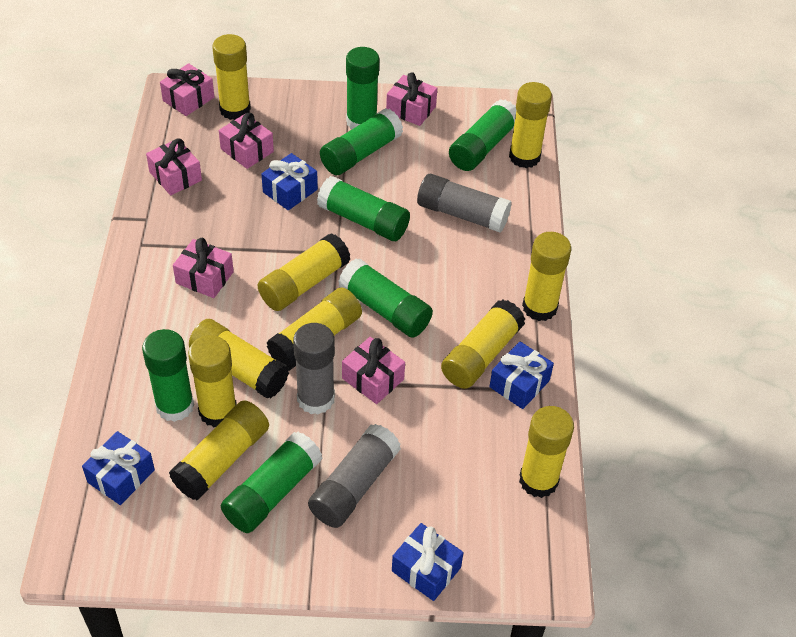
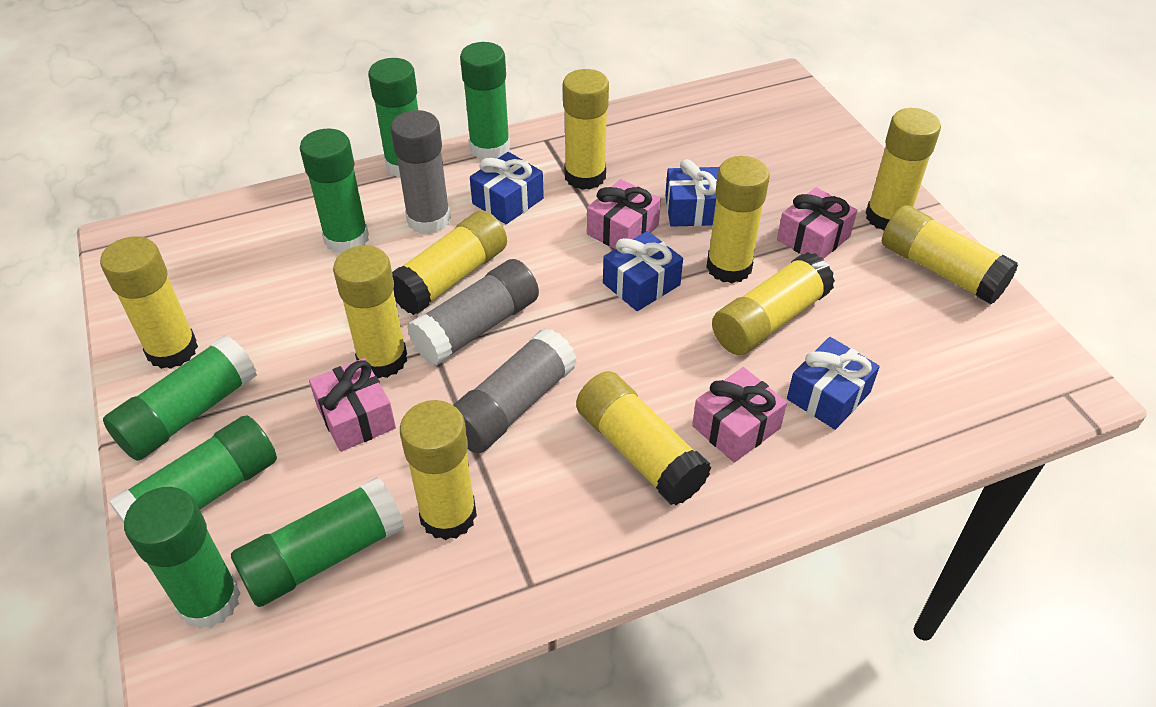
pink gift: [146,139,202,195] [160,63,214,116] [173,238,234,298] [219,113,274,169] [342,337,405,404] [386,72,437,126] = 6 -> [309,358,396,452] [587,179,661,249] [692,367,787,463] [777,187,857,259] = 4

